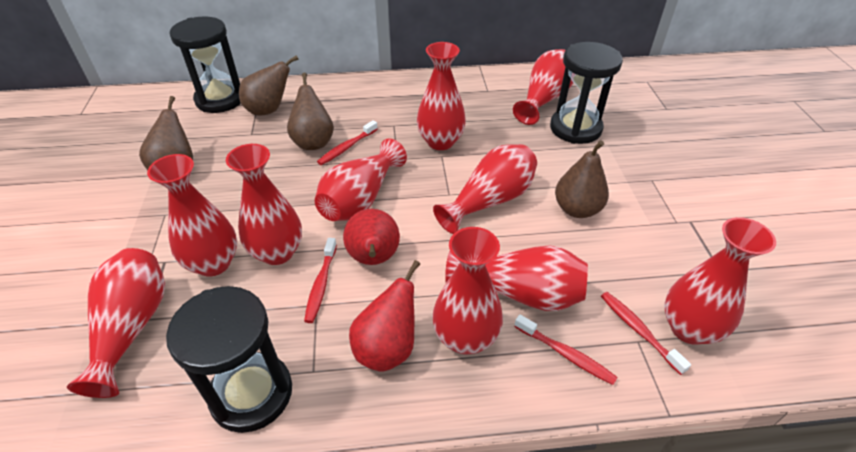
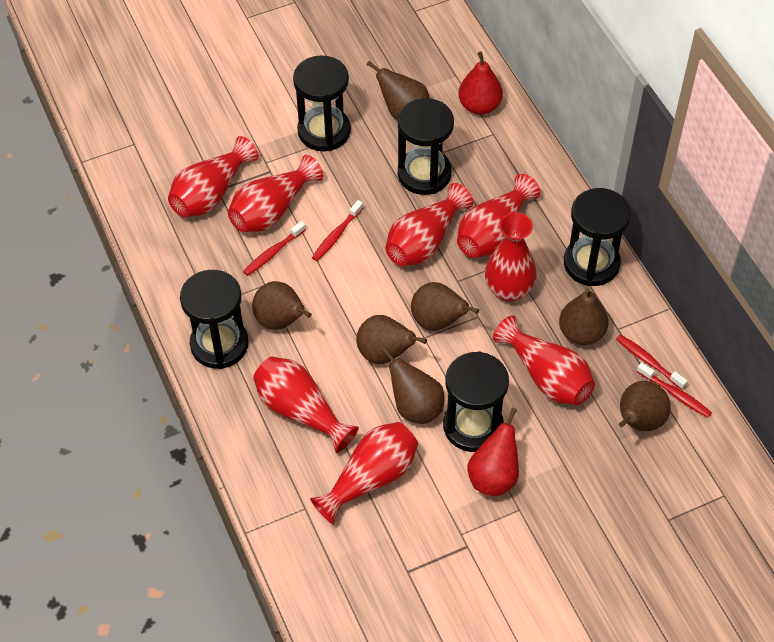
black hourglass: [166,286,292,433] [169,17,241,113] [550,42,623,144] = 3 -> [180,270,249,369] [293,55,351,151] [398,98,454,195] [443,351,509,452] [564,188,631,286] = 5
brown pear: [139,96,193,170] [239,55,299,116] [287,73,334,150] [555,140,609,218] = 4 -> [252,281,312,330] [356,315,427,364] [367,61,430,120] [381,347,445,424] [411,282,479,331] [559,287,608,345] [619,381,671,431] = 7
red vase: [67,248,165,398] [147,154,237,277] [226,144,302,265] [315,138,407,221] [417,42,466,150] [432,227,503,355] [433,144,537,234] [445,245,588,311] [513,49,573,125] [664,217,776,345] = 10 -> [168,136,259,217] [228,155,323,232] [253,357,359,453] [310,422,418,524] [385,183,473,266] [457,174,540,258] [485,212,537,302] [493,315,595,405] = 8

